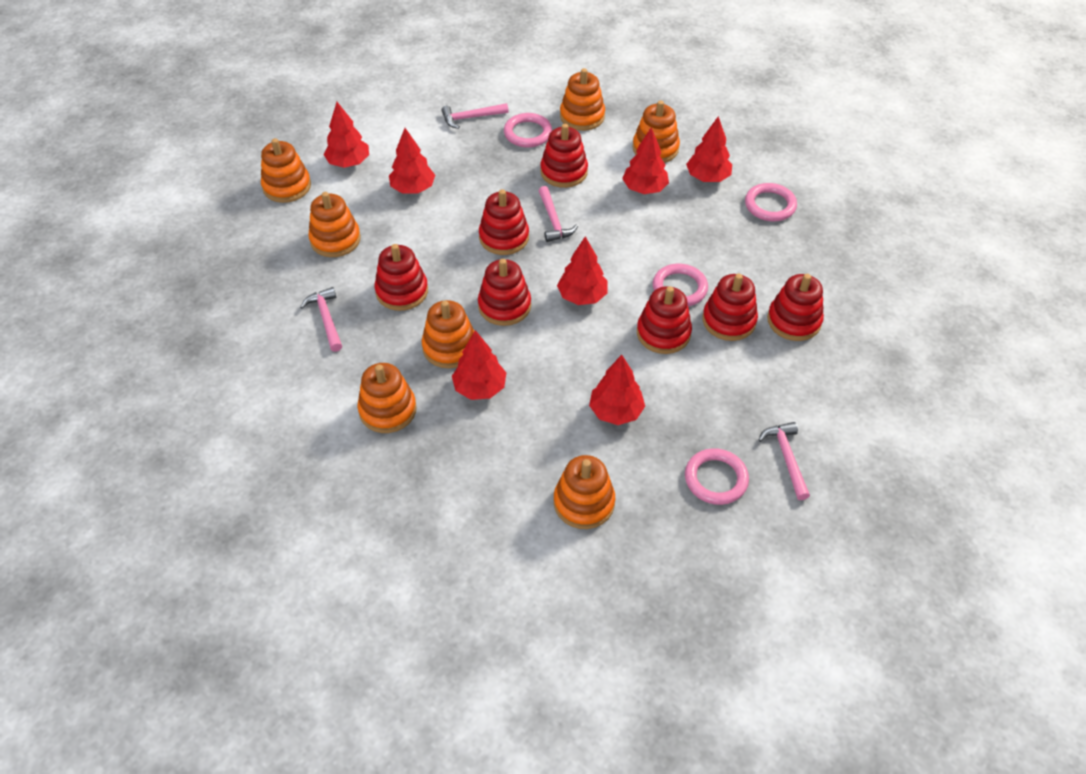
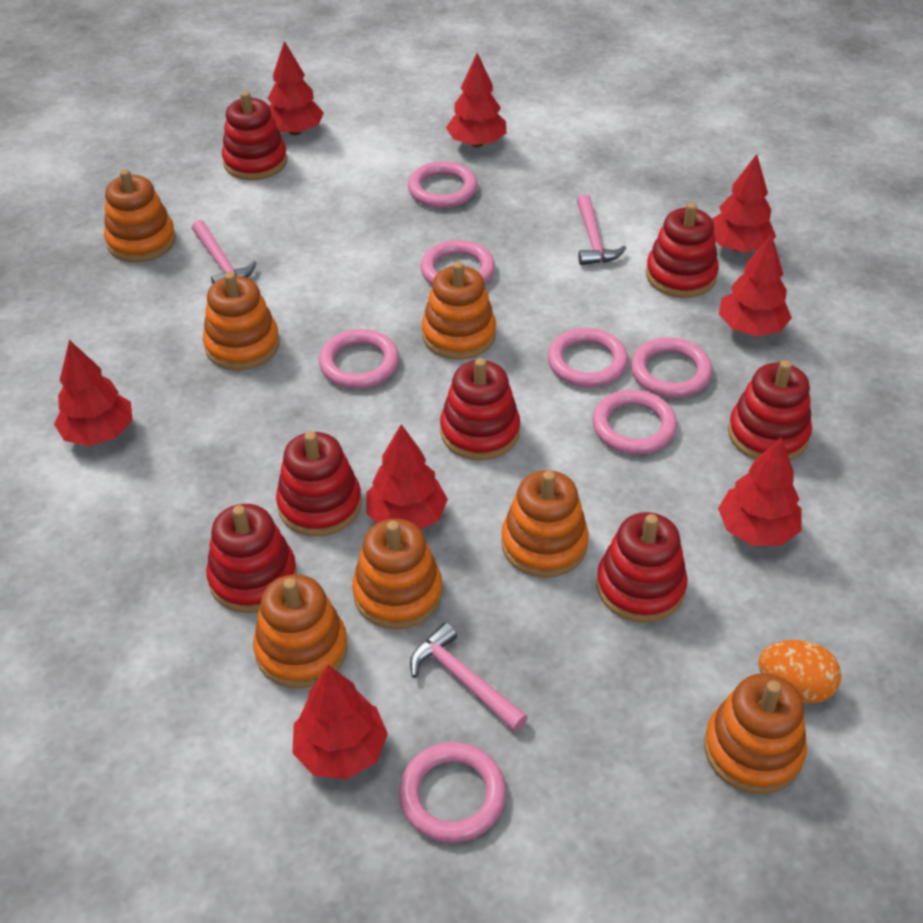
orange egg: none = 0 -> [758,640,841,704] = 1
pink hammer: [300,287,342,352] [441,103,509,129] [538,186,578,242] [758,422,810,500] = 4 -> [192,220,256,284] [410,622,528,732] [577,194,626,265] = 3
pink ring: [504,113,552,148] [653,264,708,306] [685,448,749,505] [745,183,797,221] = 4 -> [319,329,399,389] [399,742,506,843] [408,161,477,208] [421,240,495,285] [548,328,628,387] [592,390,677,454] [631,337,712,398] = 7
red tree: [324,102,369,168] [389,128,435,194] [452,330,506,400] [557,236,608,305] [589,355,645,425] [622,127,669,194] [686,116,732,182] = 7 -> [54,340,133,446] [267,41,324,135] [292,665,388,779] [366,424,448,530] [446,53,506,147] [712,154,776,253] [718,437,802,546] [719,234,791,336] = 8

